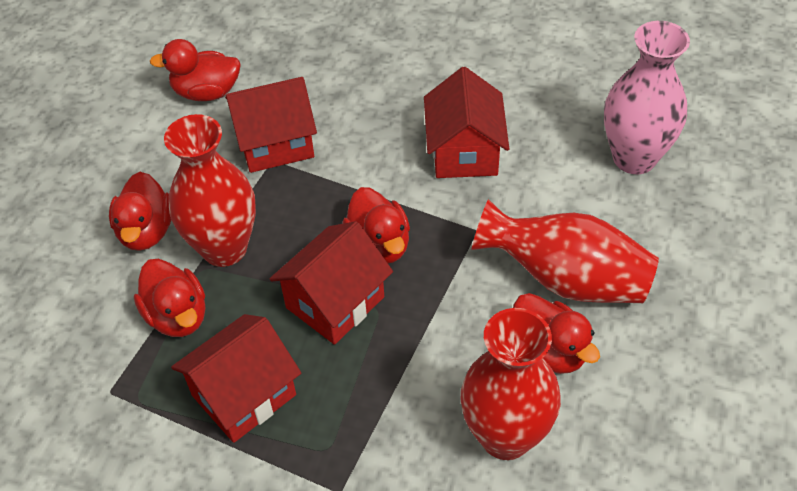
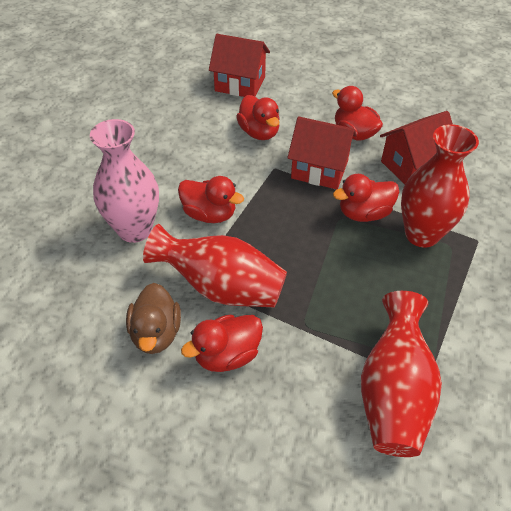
brown duck: none = 0 -> [126,283,181,354] = 1
red house: [171,314,301,443] [225,77,317,173] [270,221,393,345] [424,67,509,178] = 4 -> [209,34,270,97] [287,116,357,189] [380,111,453,184] = 3

